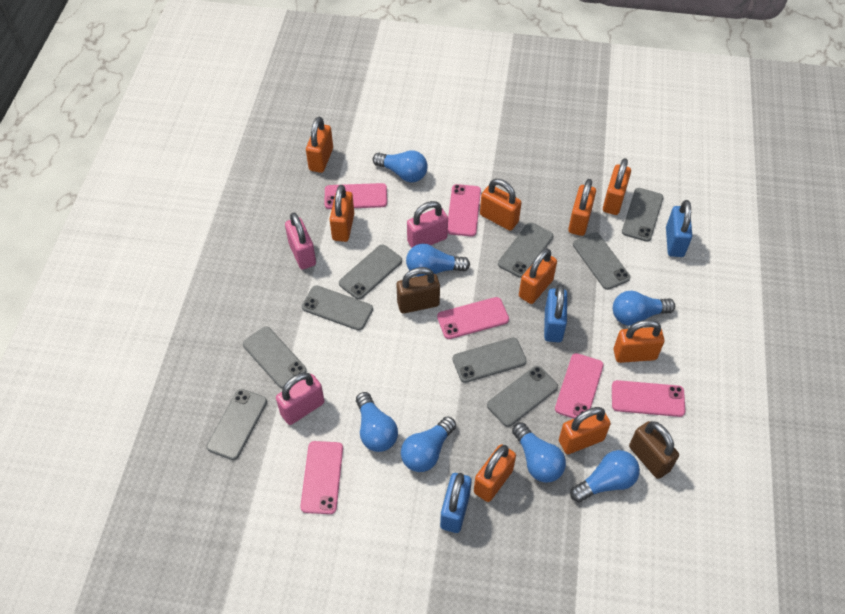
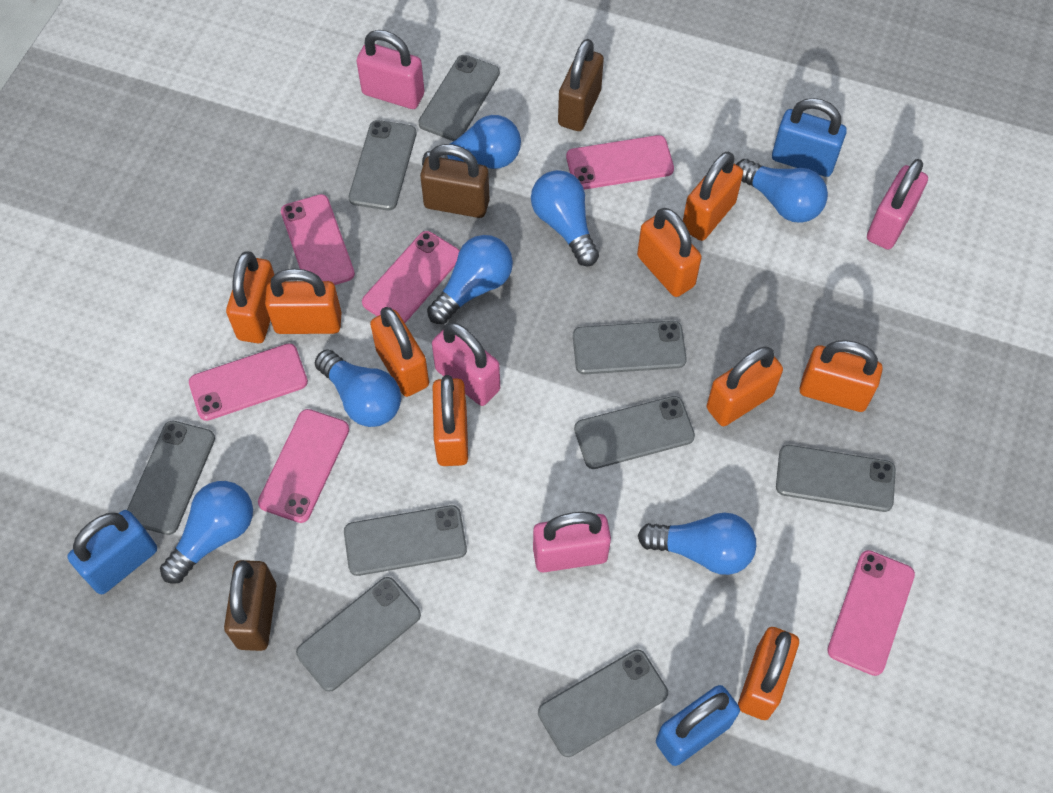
brown padlock: [397,267,440,314] [629,421,679,479] = 2 -> [224,560,276,651] [420,144,490,218] [558,39,604,131] = 3
pink padlock: [276,372,324,425] [285,212,316,270] [407,201,448,248] = 3 -> [356,30,425,109] [432,322,500,406] [533,512,611,572] [867,159,928,249] = 4

